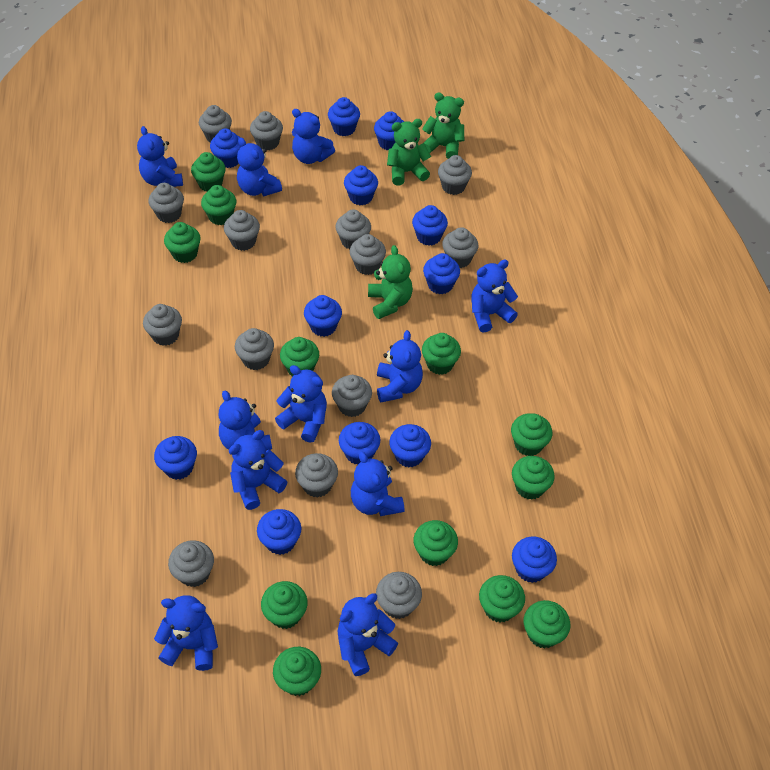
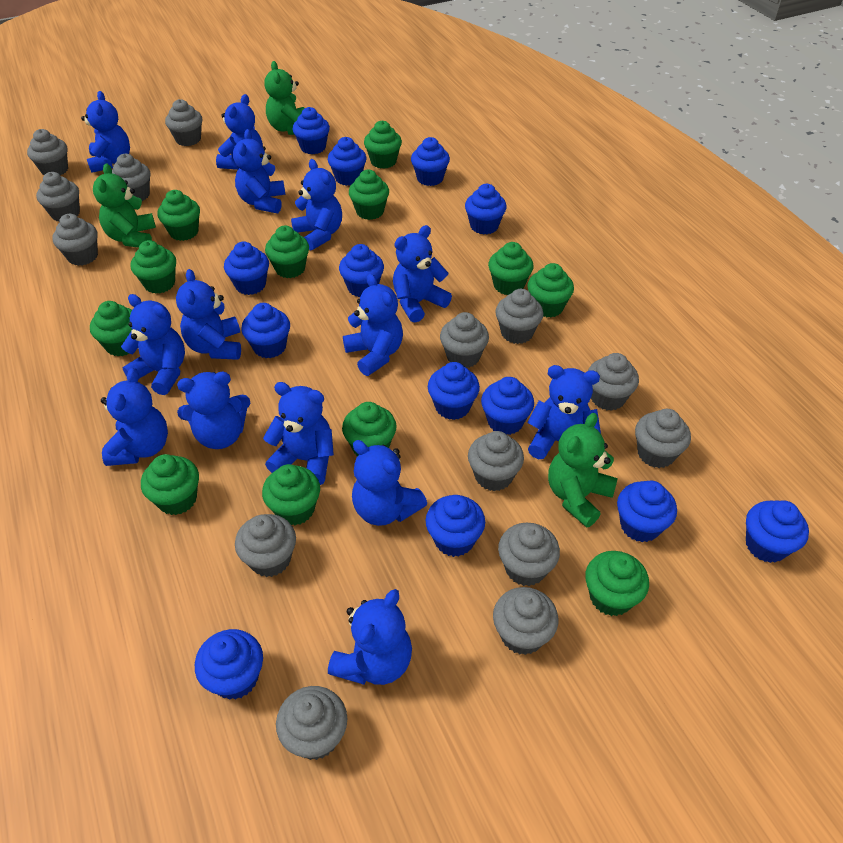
blue cupcake: [154,436,197,480] [210,128,241,168] [257,509,301,555] [304,295,342,337] [328,97,360,136] [339,422,380,465] [344,165,378,205] [374,111,404,150] [389,424,431,467] [412,205,448,246] [423,253,460,294] [512,537,557,583] = 12 -> [195,629,263,700] [224,241,269,295] [241,303,290,358] [292,107,330,154] [328,137,366,186] [339,244,384,297] [411,137,450,186] [426,495,485,557] [428,362,480,420] [465,184,507,235] [481,377,534,435] [617,481,677,542] [746,500,809,563] = 13
blue teddy bear: [137,126,183,187] [154,595,218,671] [218,391,272,450] [229,430,287,510] [237,137,282,196] [275,365,327,443] [292,109,335,164] [338,593,398,676] [351,452,405,516] [377,330,423,403] [471,259,518,332] = 11 -> [81,91,130,173] [101,368,168,466] [121,294,185,395] [176,269,241,360] [177,372,250,449] [216,94,263,170] [233,129,285,213] [263,382,334,485] [291,159,342,250] [328,589,412,685] [343,274,403,376] [352,440,427,526] [393,225,452,323] [527,365,601,459] = 14

